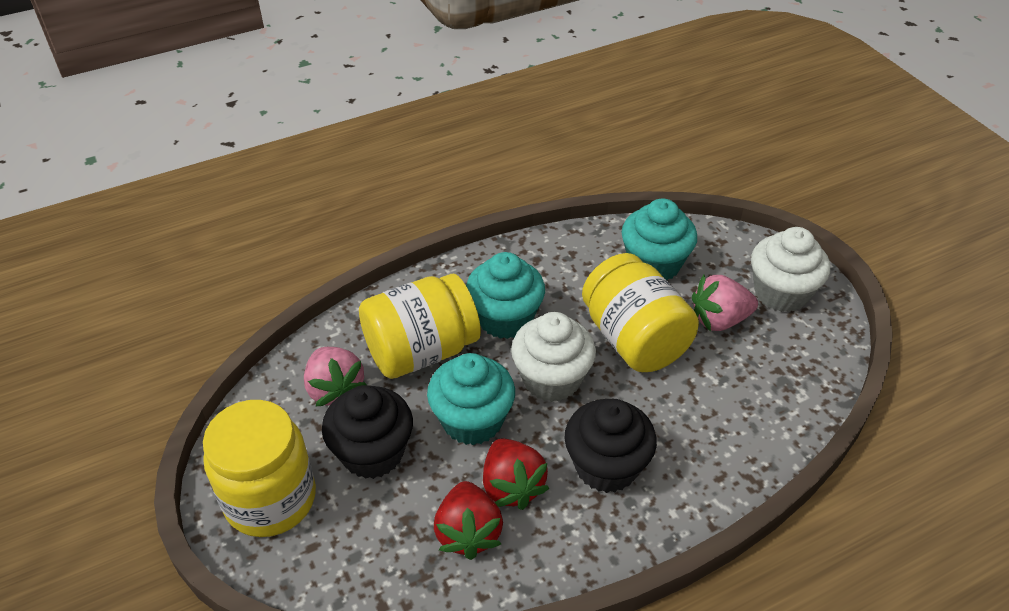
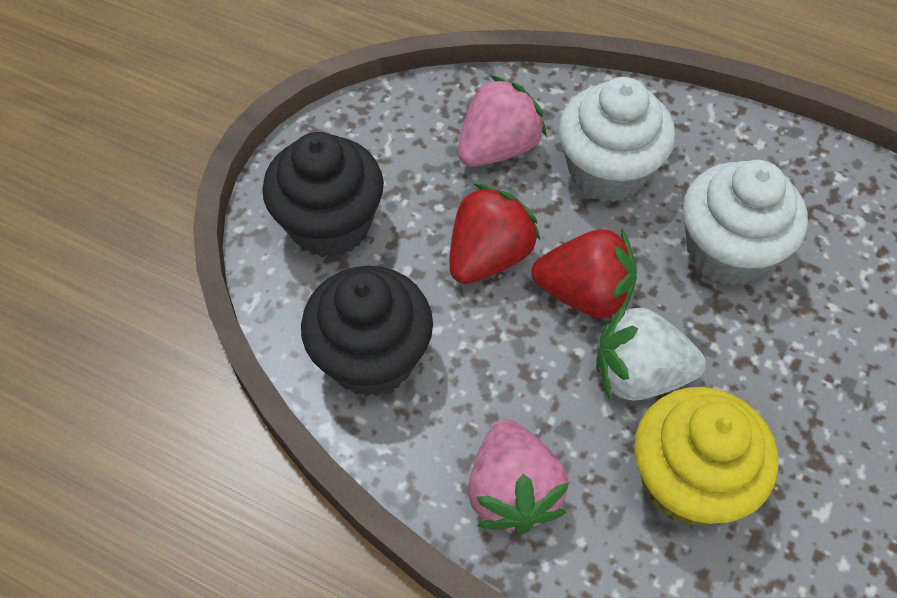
turquoise cupcake: [427,353,515,445] [466,252,545,339] [622,198,697,280] = 3 -> none = 0
white strawberry: none = 0 -> [596,303,706,401] = 1
yellow cupcake: none = 0 -> [634,387,778,525] = 1
yellow jar: [203,400,316,537] [359,274,481,379] [582,253,699,372] = 3 -> none = 0

